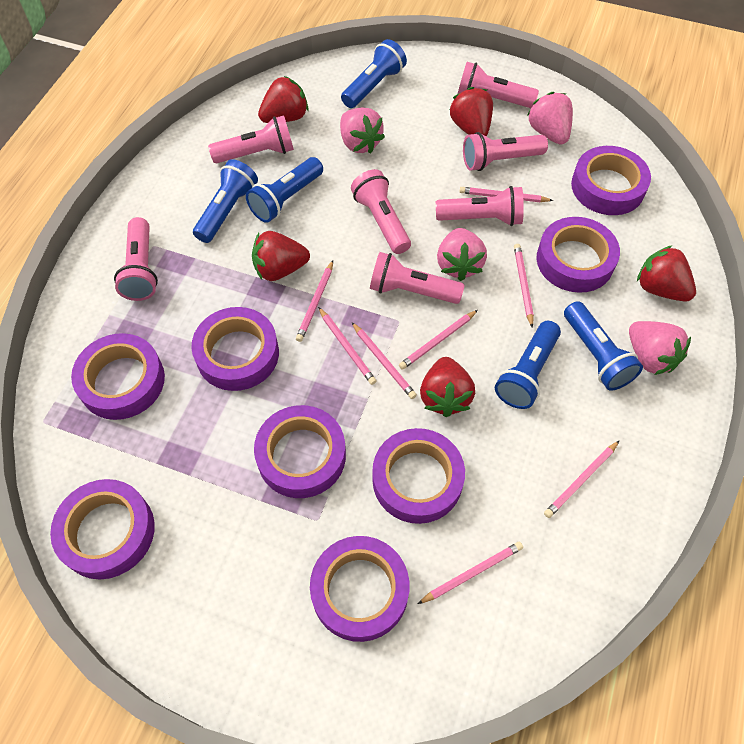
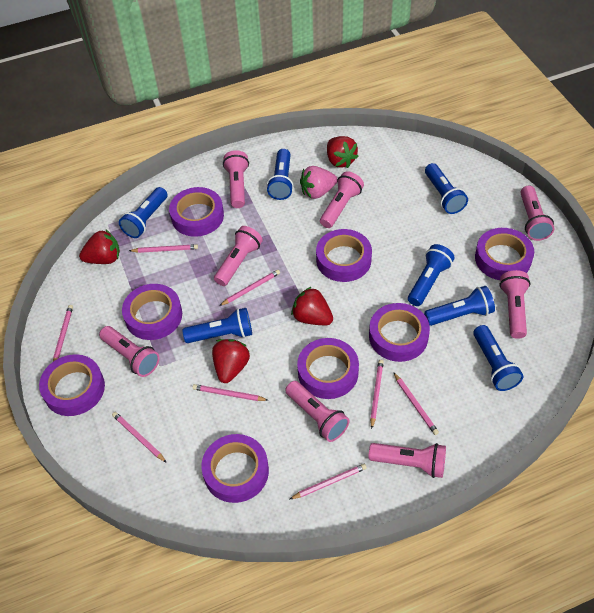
blue flashlight: [193,159,258,243] [246,157,323,223] [341,39,407,108] [495,321,561,409] [564,301,643,391] = 5 -> [119,187,168,238] [182,308,252,343] [266,149,294,200] [408,244,455,306] [424,286,495,326] [425,163,468,214] [473,325,523,391] = 7
pink flashlight: [114,217,158,301] [208,115,294,163] [351,169,411,254] [370,252,465,304] [436,186,524,226] [458,62,539,108] [463,132,548,171] = 7 -> [99,326,160,377] [214,226,263,286] [223,150,249,208] [285,381,349,442] [320,171,364,228] [369,443,446,478] [499,270,530,339] [520,185,554,241] = 8
pink strawberry: [340,108,385,154] [437,228,487,281] [527,92,573,145] [629,321,691,375] = 4 -> [300,166,338,199] = 1
red strawberry: [252,231,310,281] [258,76,308,123] [420,357,475,417] [449,87,493,136] [637,245,696,301] = 5 -> [79,229,120,264] [212,339,250,383] [291,287,333,325] [327,136,359,168] = 4

